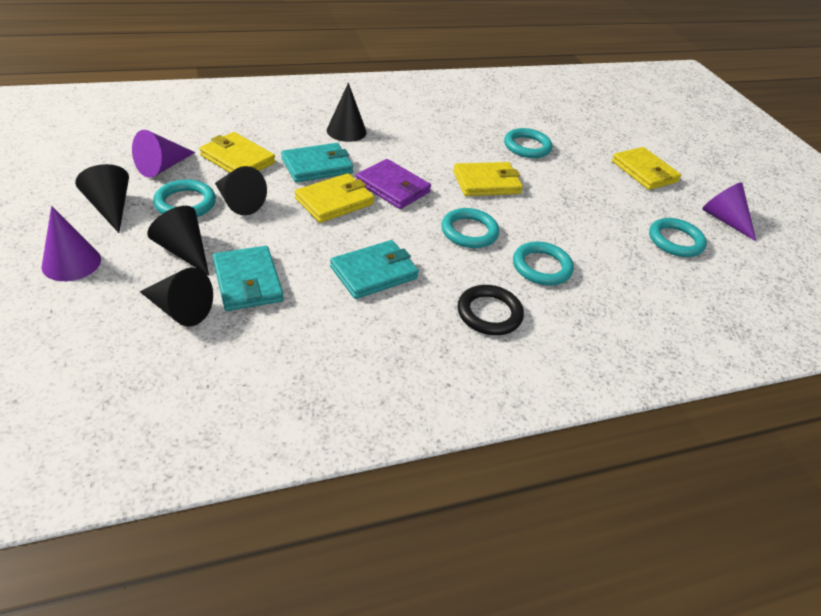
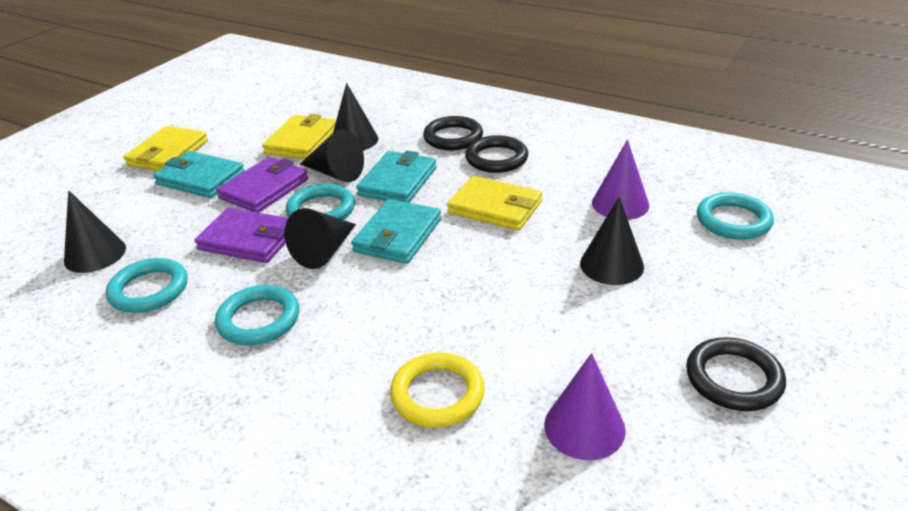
black ring: [457,285,524,335] = 1 -> [423,116,483,150] [465,135,528,173] [686,337,786,411] = 3
purple cone: [41,206,101,281] [132,130,195,178] [702,182,756,241] = 3 -> [544,353,626,460] [592,140,649,220] = 2
purple wallet: [356,159,431,209] = 1 -> [195,208,288,263] [216,157,308,213] = 2
turquoise ring: [153,180,216,217] [441,208,499,248] [504,128,552,158] [513,241,574,285] [649,218,707,257] = 5 -> [106,258,188,313] [215,285,299,345] [286,184,355,220] [697,192,774,240] = 4
yellow ring: none = 0 -> [390,353,485,428] = 1
yellow wallet: [199,132,275,173] [295,173,374,223] [453,162,523,196] [612,147,681,190] = 4 -> [124,126,208,171] [262,114,336,159] [447,176,542,231] = 3

